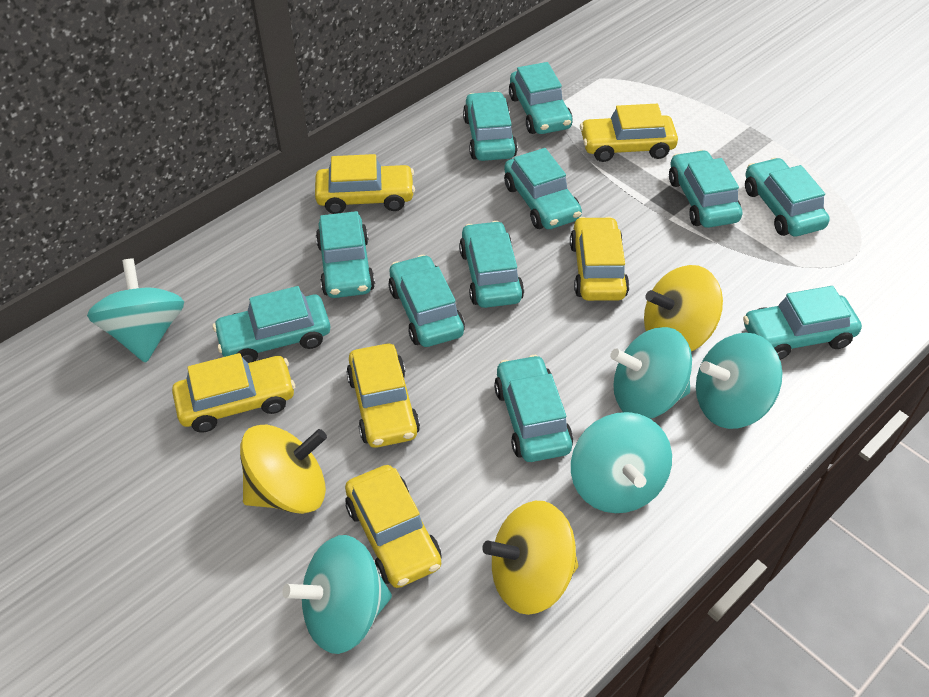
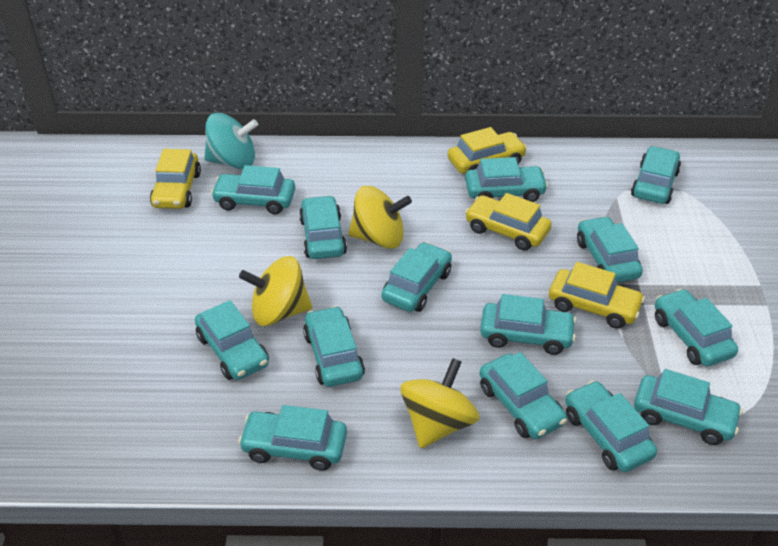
turquoise car: [213,286,330,363] [316,211,375,298] [389,255,465,347] [459,221,524,308] [463,91,518,161] [494,355,573,462] [504,148,582,229] [509,62,573,134] [669,150,742,228] [743,286,862,360] [745,157,830,237] = 11 -> [195,300,269,380] [211,165,295,214] [238,405,347,471] [299,195,347,259] [303,306,365,387] [382,242,452,312] [465,157,548,202] [479,352,567,439] [480,294,576,355] [565,381,657,472] [577,216,643,283] [631,146,681,204] [634,369,743,445] [655,289,738,366] = 14
turquoise spinning top: [87,259,184,363] [282,535,392,654] [571,412,672,513] [610,327,692,419] [696,333,782,429] = 5 -> [204,113,258,169] = 1
yellow car: [172,353,295,433] [315,154,415,214] [345,465,441,588] [346,344,420,448] [570,217,629,301] [580,104,678,162] = 6 -> [150,149,201,209] [448,127,527,174] [465,193,552,251] [549,262,645,329] = 4

